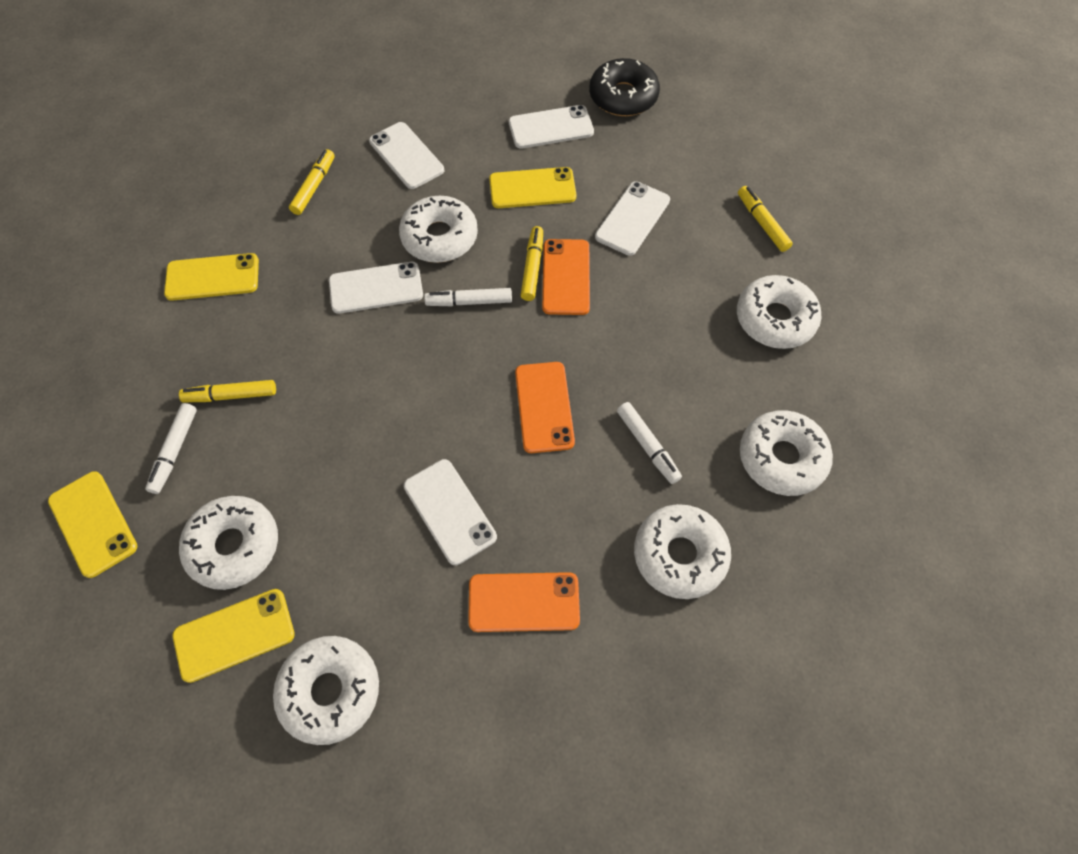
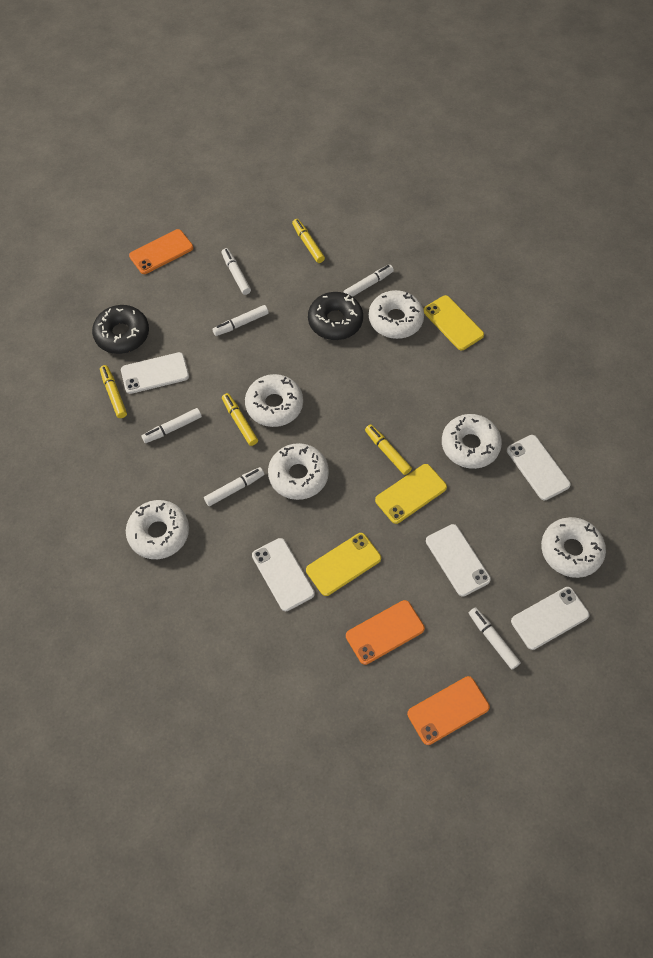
black donut: [589,58,660,116] = 1 -> [92,305,149,354] [308,292,363,340] = 2
white marker: [145,403,197,494] [424,288,512,306] [617,402,682,484] = 3 -> [141,408,202,443] [204,467,264,506] [212,305,269,336] [222,248,251,295] [343,265,394,297] [469,607,521,670] = 6
yellow phone: [48,471,137,578] [164,253,259,301] [173,589,295,683] [489,167,577,208] = 4 -> [306,533,381,596] [375,464,447,524] [424,295,484,350] = 3

